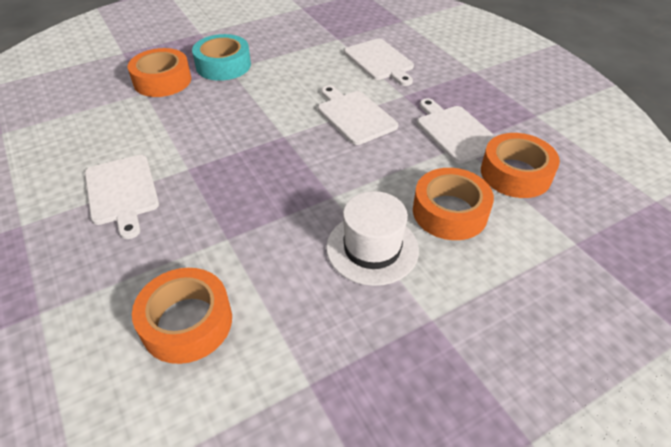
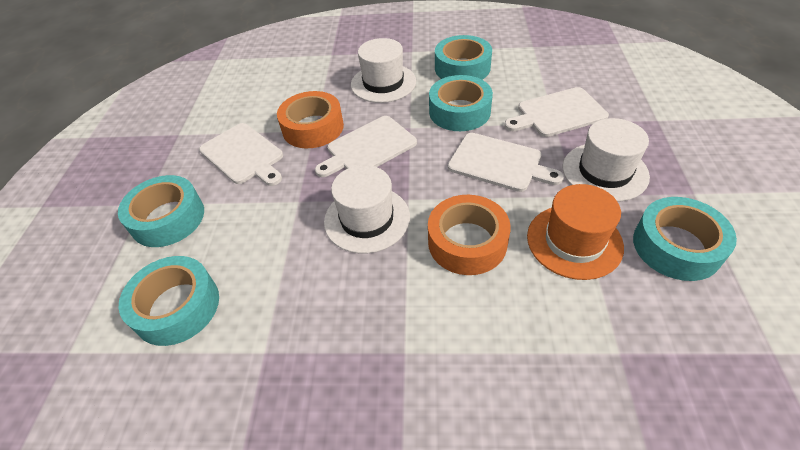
orange hat: none = 0 -> [527,184,624,280] = 1
orange tape: [128,48,191,97] [132,268,232,364] [413,168,494,240] [481,133,560,198] = 4 -> [277,91,344,148] [428,195,511,275] = 2
turquoise tape: [192,34,251,81] = 1 -> [118,175,204,247] [119,256,219,346] [429,75,493,131] [435,35,492,80] [633,197,737,281] = 5
white hat: [326,191,419,286] = 1 -> [324,165,410,254] [351,38,416,103] [563,118,650,202] = 3

